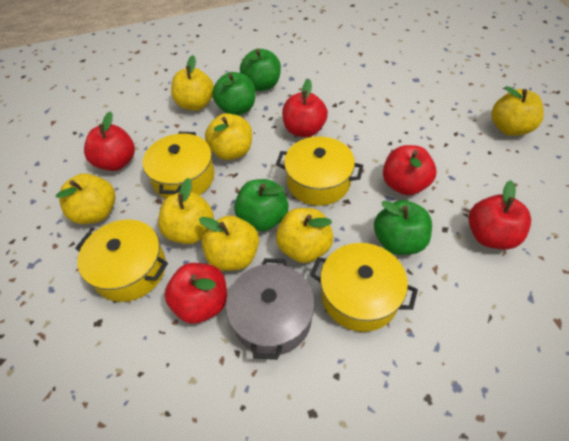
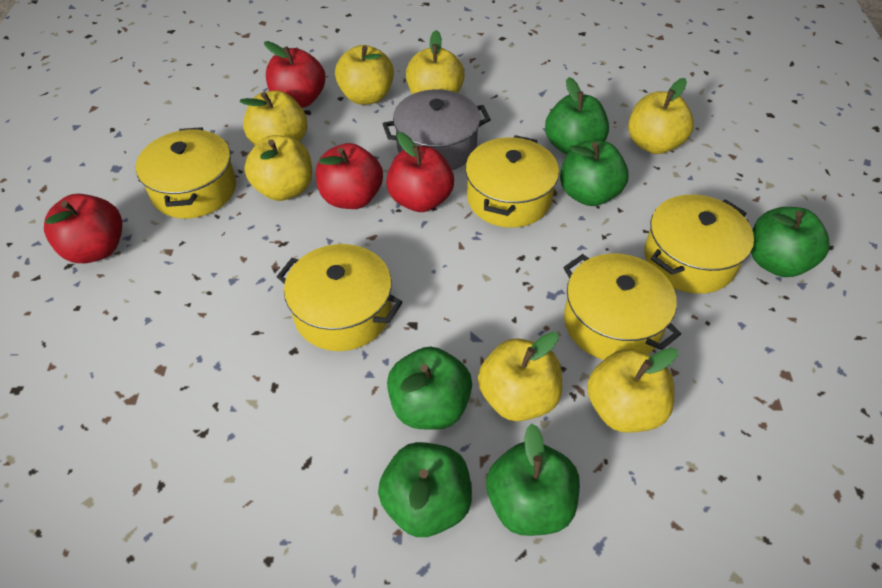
green apple: [212,72,256,115] [234,179,289,231] [240,49,281,91] [374,200,432,255] = 4 -> [378,442,472,537] [387,347,472,430] [486,424,580,536] [545,77,609,155] [560,140,629,206] [751,207,830,277] = 6
red apple: [84,111,135,171] [164,263,227,324] [282,79,328,137] [383,145,436,195] [469,180,531,249] = 5 -> [44,194,122,263] [264,41,325,108] [316,143,383,209] [386,132,454,212] = 4
yellow pot: [75,219,168,302] [143,132,215,198] [276,136,363,206] [310,243,418,332] = 4 -> [136,127,236,218] [277,244,403,351] [465,135,559,228] [563,254,681,360] [644,195,754,294] = 5

